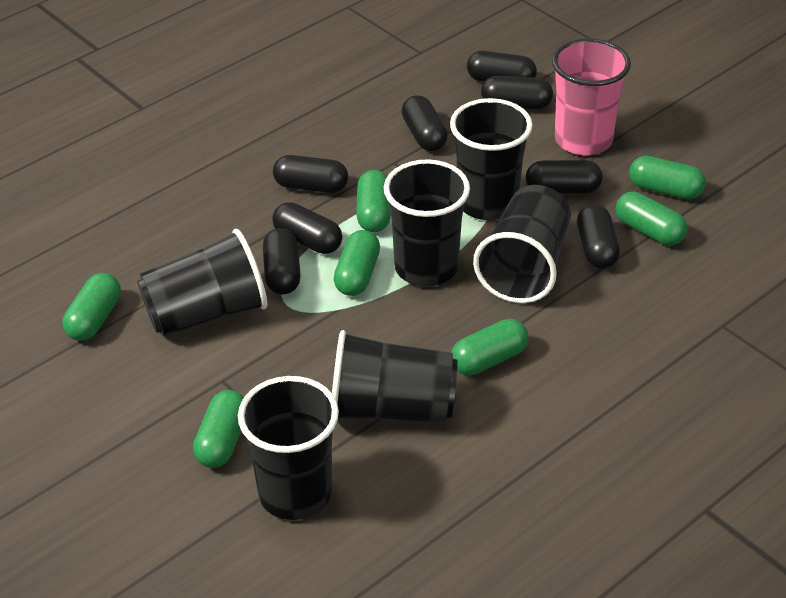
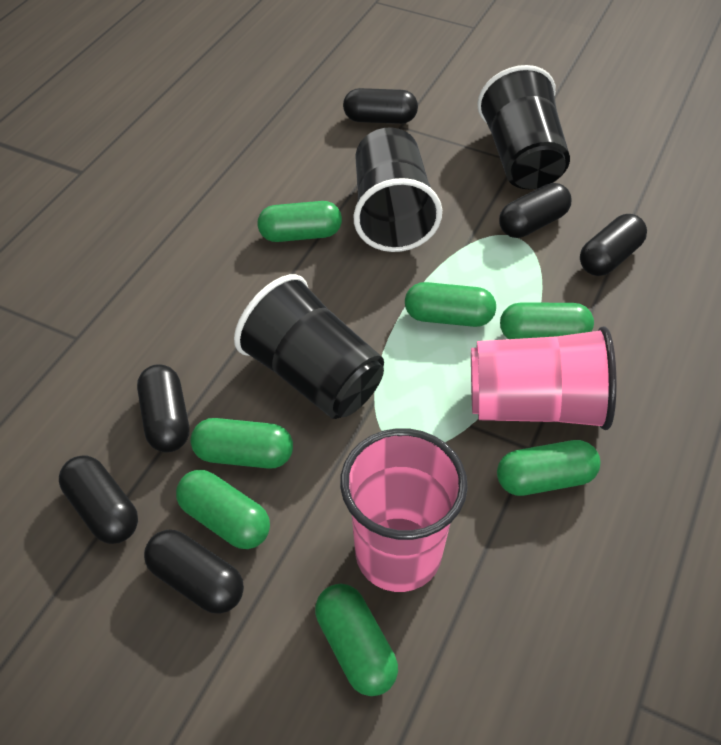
black capsule: [263,228,301,294] [272,202,342,254] [273,155,348,193] [402,95,448,151] [467,51,537,82] [481,76,553,109] [525,160,603,194] [577,204,620,269] = 8 -> [59,456,138,544] [137,364,189,452] [144,530,244,614] [343,88,418,124] [499,183,572,238] [580,214,647,276] = 6
black cup: [137,229,267,336] [238,376,339,520] [332,330,458,424] [384,159,470,286] [450,98,533,220] [473,185,571,303] = 6 -> [234,274,384,419] [354,127,442,252] [477,65,570,189] = 3
pink cup: [552,38,631,156] = 1 -> [340,428,468,592] [471,326,617,430] = 2

